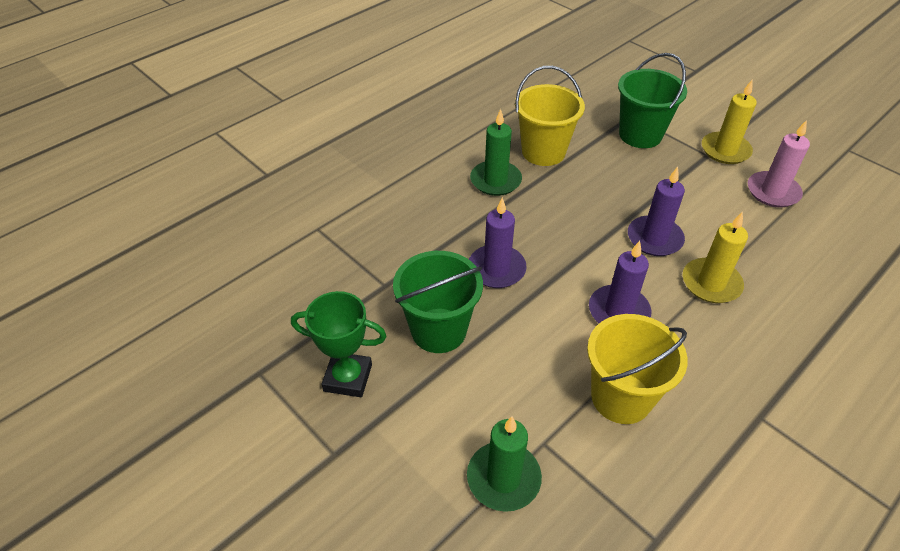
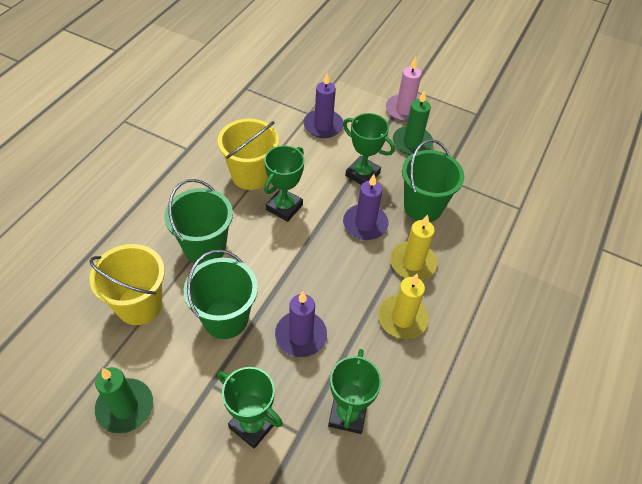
green bucket: [393,251,483,353] [618,53,687,148] = 2 -> [164,179,233,265] [184,250,258,339] [402,139,464,222] = 3
green trophy: [291,291,386,397] = 1 -> [218,367,283,449] [264,145,304,222] [328,349,382,434] [343,113,395,185] = 4

